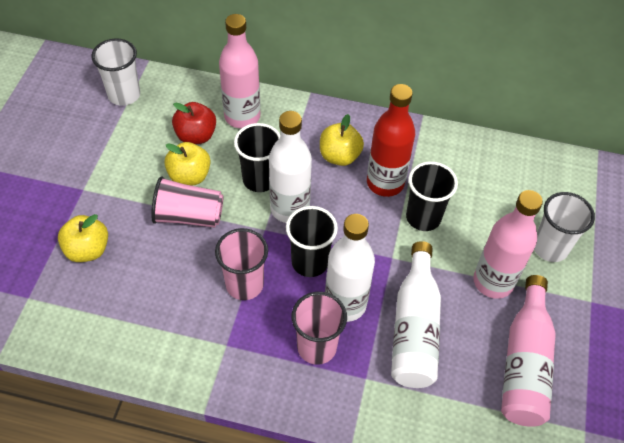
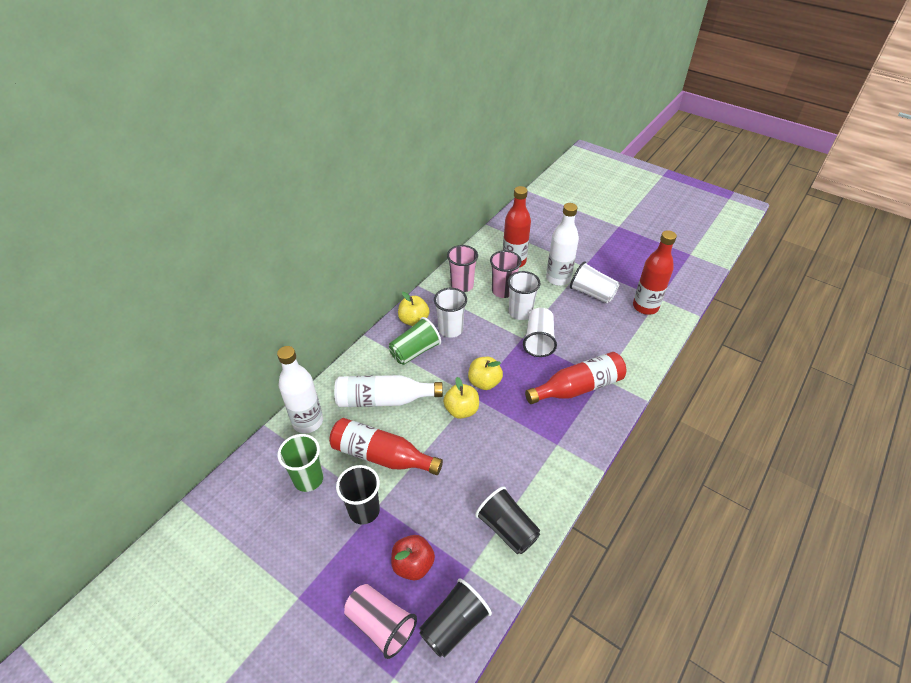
green cup: none = 0 -> [278,434,324,492] [389,317,441,365] = 2
pink bottle: [219,14,260,128] [473,190,543,299] [501,275,556,427] = 3 -> none = 0
red bottle: [367,84,415,197] = 1 -> [329,418,443,475] [503,186,531,267] [525,352,627,404] [633,230,677,315] = 4
white cup: [91,39,140,106] [534,192,595,262] = 2 -> [434,288,467,338] [508,271,540,320] [523,308,557,357] [570,261,619,303] = 4

